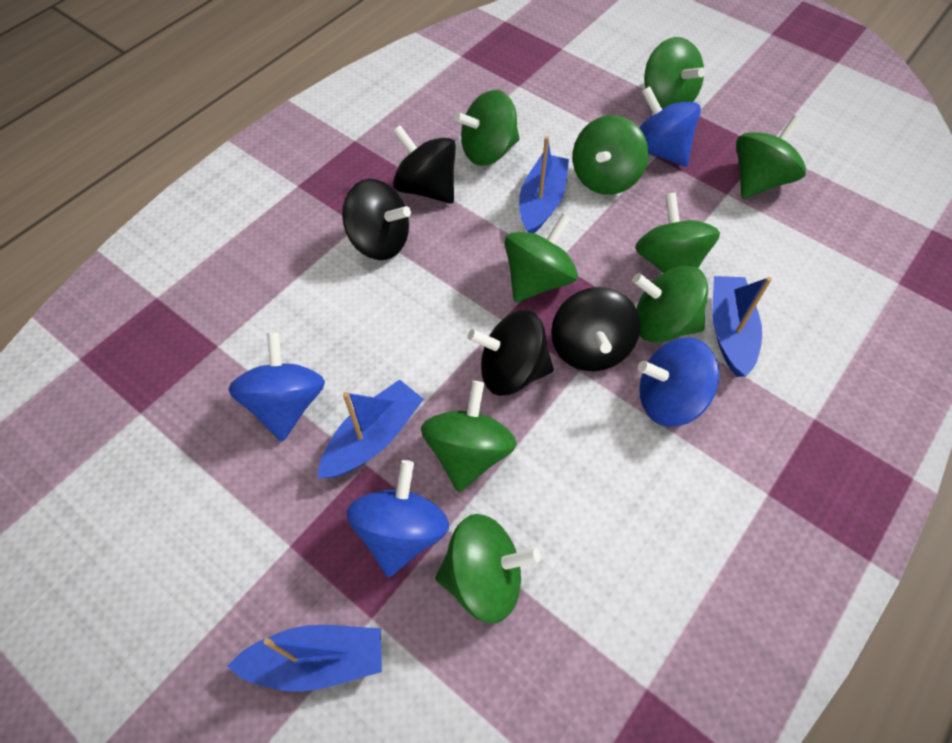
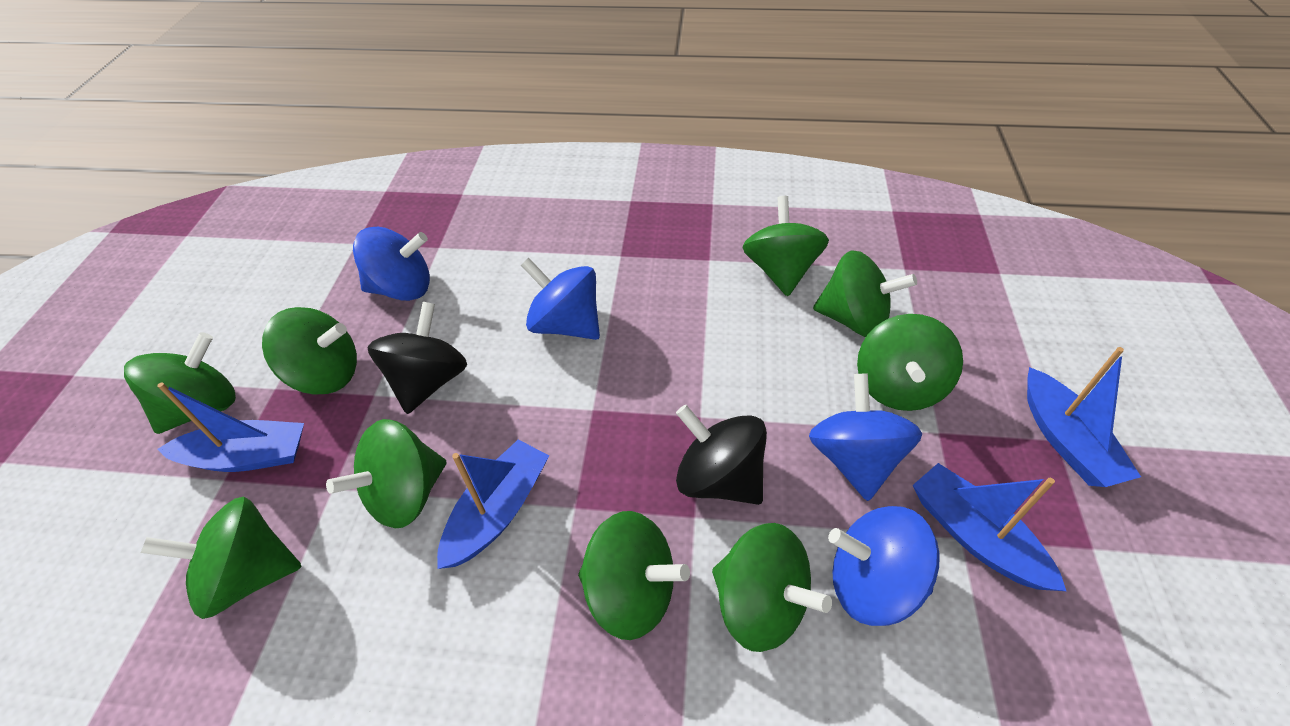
black spinning top: [342,179,411,260] [393,125,456,204] [468,310,554,396] [551,287,640,371] = 4 -> [368,302,467,414] [676,405,767,505] = 2

